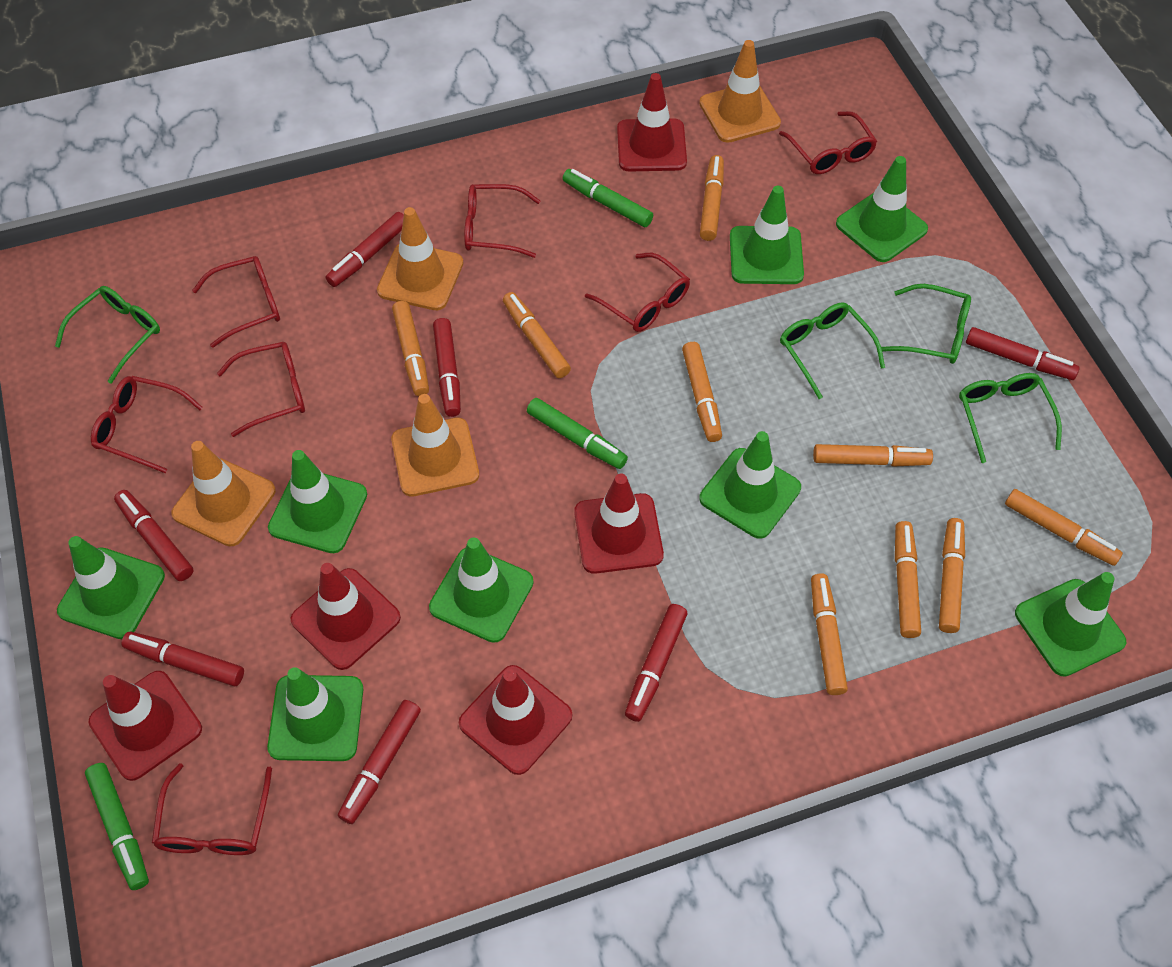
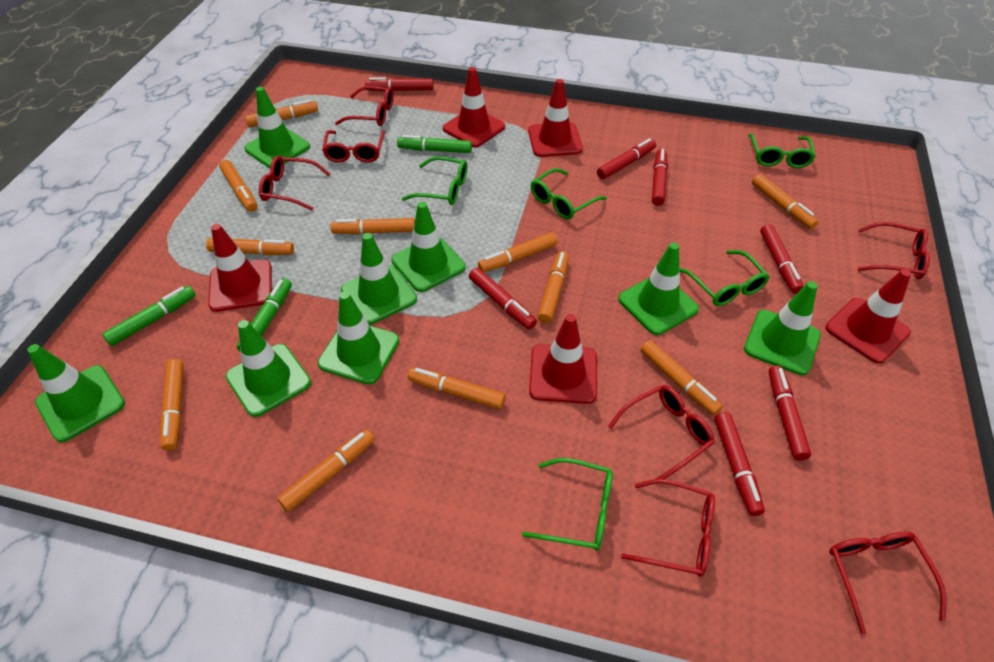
green glasses: [55,286,160,384] [780,302,885,399] [881,284,971,364] [959,373,1062,463] = 4 -> [402,156,467,205] [522,458,613,551] [531,168,607,219] [680,250,770,306] [748,133,816,168] = 5
orange marker: [392,301,429,396] [503,292,571,378] [682,342,722,442] [700,155,724,241] [811,573,848,695] [813,444,933,467] [895,521,921,638] [939,518,965,633] [1005,489,1123,566] = 9 -> [160,359,184,451] [206,238,294,255] [219,160,257,212] [245,100,318,127] [277,429,375,512] [331,218,415,234] [408,367,506,409] [478,232,558,272] [538,251,569,323] [640,340,723,416] [752,174,819,229] = 11
orange traffic cone: [171,441,276,547] [377,207,463,310] [391,394,479,497] [699,40,781,143] = 4 -> none = 0

